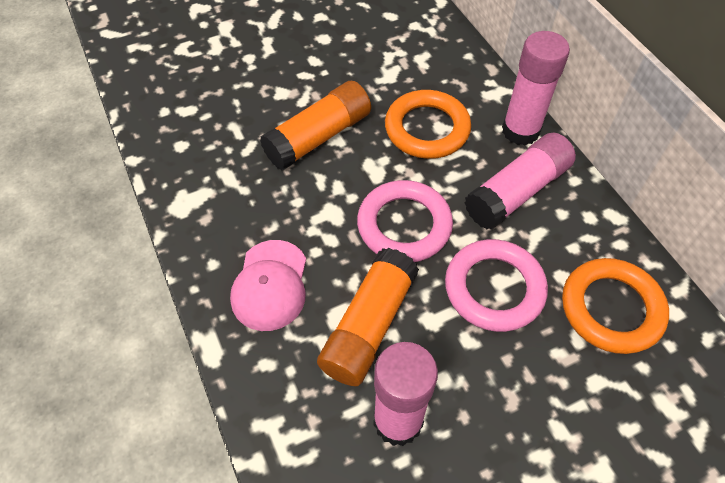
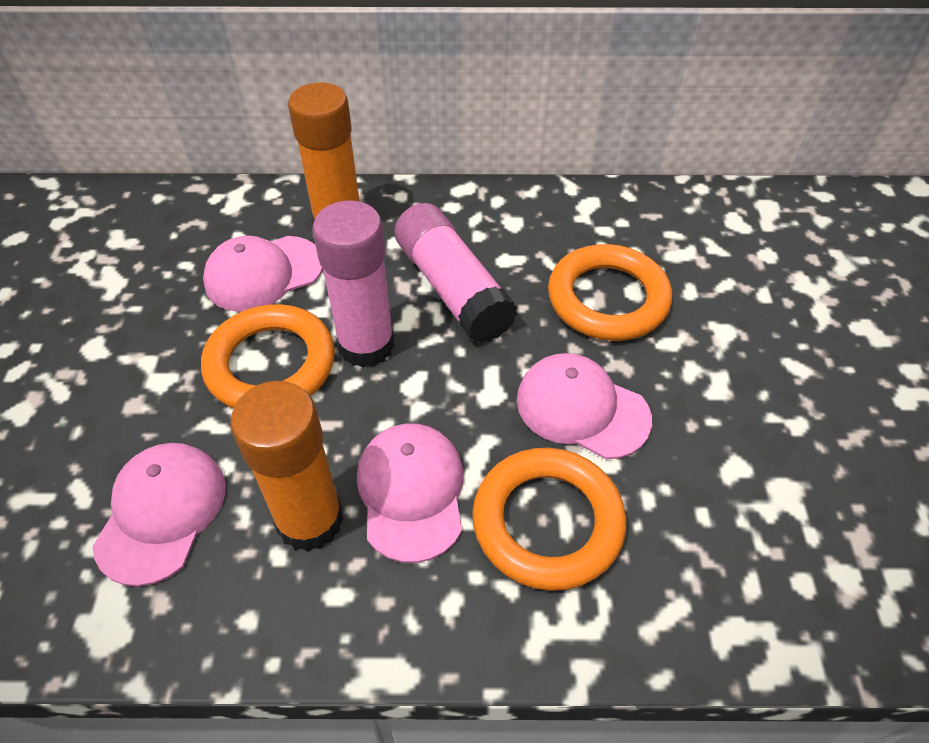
orange ring: [385,90,471,159] [562,258,669,354] = 2 -> [201,304,335,408] [472,448,626,591] [548,244,672,341] = 3
pink cap: [230,240,306,331] = 1 -> [92,443,225,587] [203,236,323,312] [357,423,464,563] [517,353,652,459] = 4
pink glue stick: [373,342,438,446] [464,133,576,230] [502,31,570,145] = 3 -> [313,200,395,368] [394,203,517,344] = 2
pink ring: [357,180,453,262] [445,239,548,332] = 2 -> none = 0

